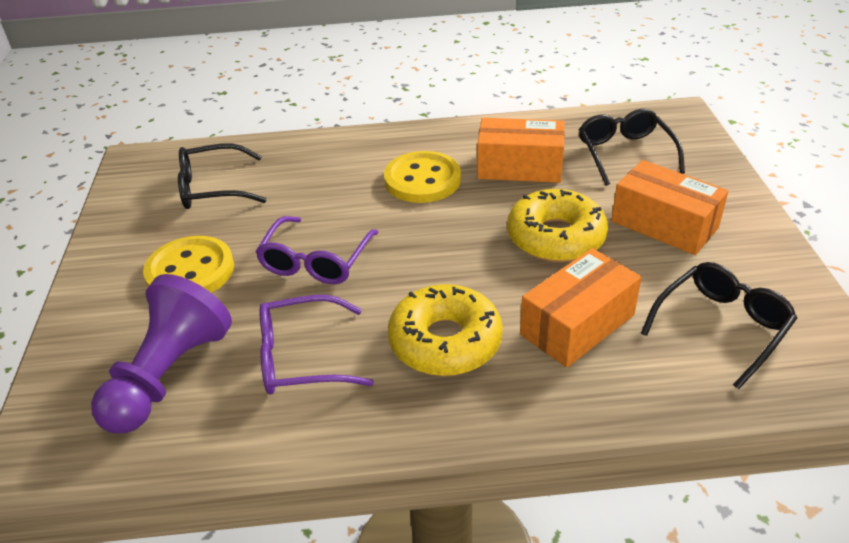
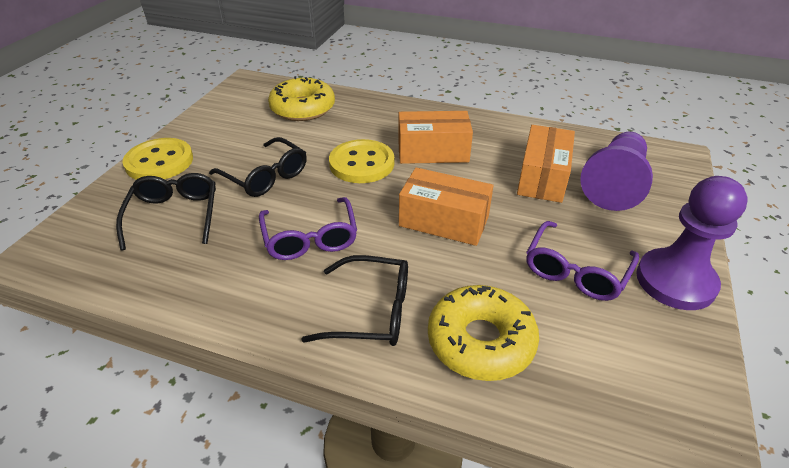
purple pawn: [91,274,232,434] = 1 -> [580,132,653,211] [636,176,748,310] = 2

